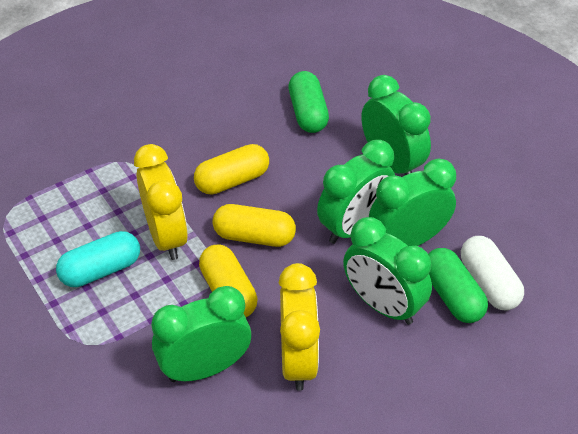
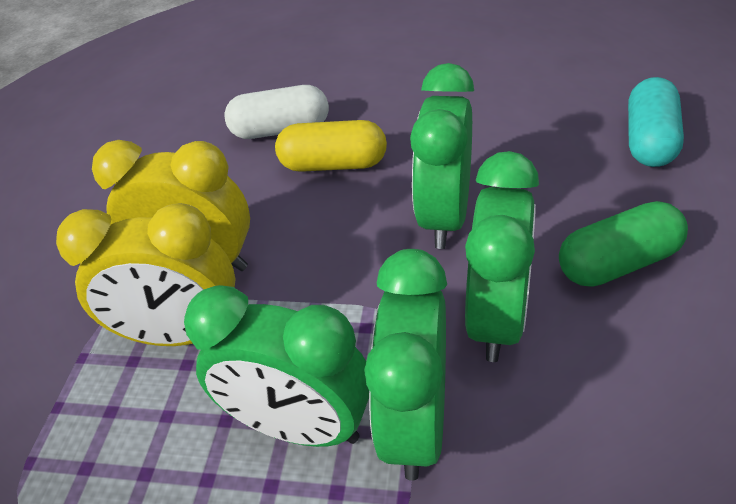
green capsule: [288,71,329,133] [428,248,488,323] = 2 -> [559,201,688,287] = 1
green clock: [151,286,251,382] [317,140,395,244] [343,217,432,325] [361,75,431,175] [369,159,456,246] = 5 -> [184,285,369,447] [364,249,447,481] [410,63,474,249] [465,151,539,362] = 4
yellow capsule: [194,144,269,194] [199,245,257,317] [212,204,296,247] = 3 -> [275,120,387,172] = 1

